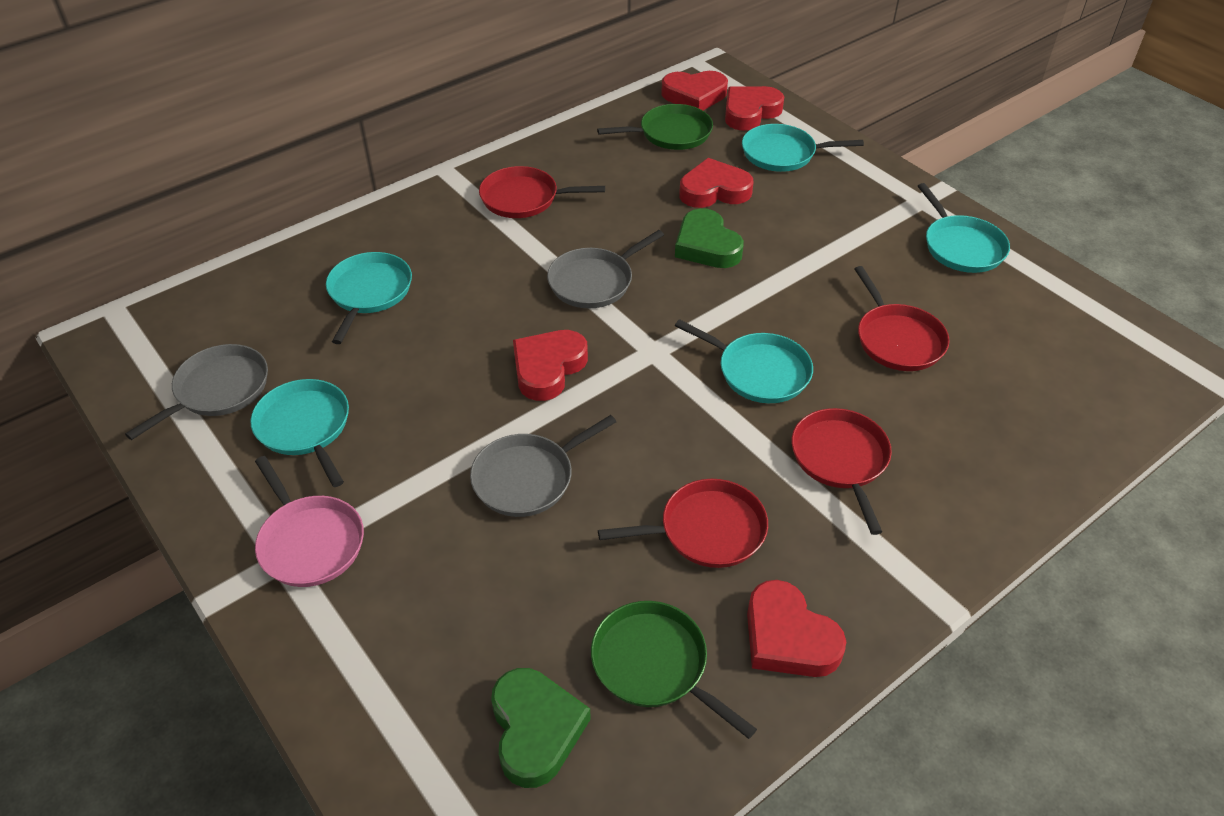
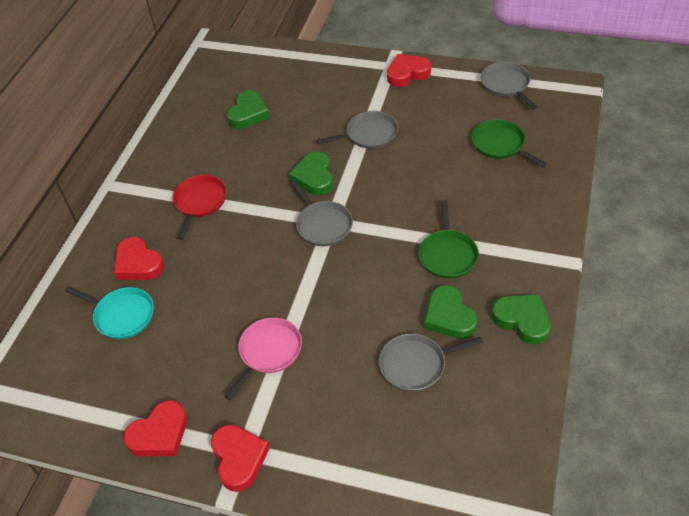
green heart: [491,668,591,788] [675,208,744,268] = 2 -> [227,90,269,129] [289,152,333,195] [424,285,478,339] [492,294,551,344] = 4
grey pan: [125,344,268,440] [470,415,616,517] [547,230,664,308] = 3 -> [291,180,353,246] [316,111,398,149] [379,334,483,392] [480,62,537,109] = 4
red heart: [513,330,588,401] [661,71,728,110] [679,158,754,208] [725,86,784,131] [747,580,846,677] = 5 -> [114,237,164,280] [123,400,187,456] [211,424,270,492] [387,54,431,87] = 4
red pan: [479,166,605,218] [598,479,768,568] [792,408,892,535] [854,266,950,371] = 4 -> [172,175,227,240] = 1
turquoise pan: [250,379,349,487] [326,252,412,344] [675,319,813,403] [742,124,864,172] [918,183,1010,273] = 5 -> [65,287,154,339] = 1

